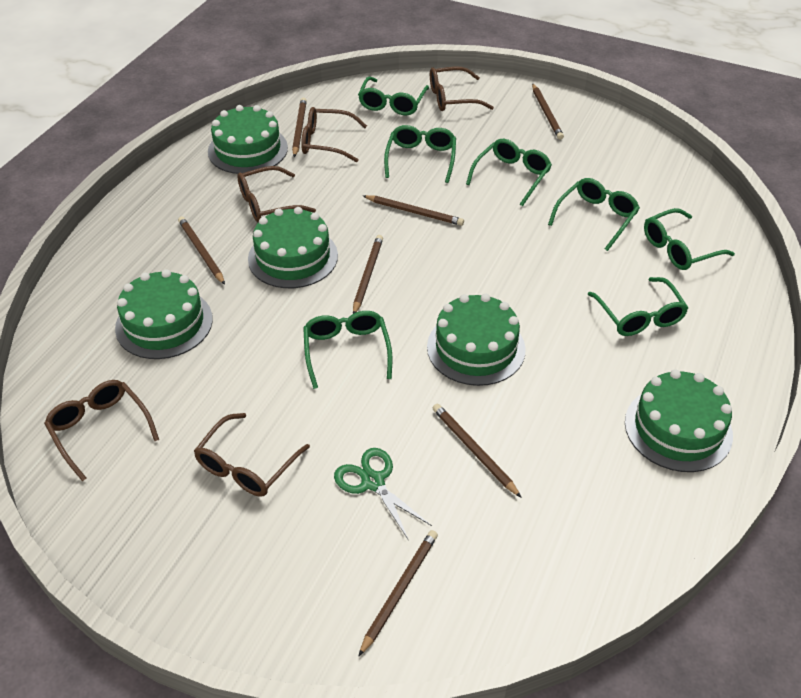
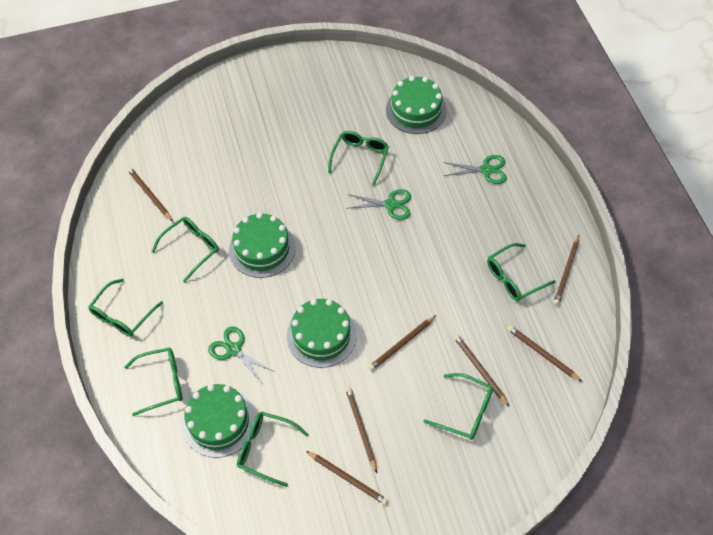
brown glasses: [44,380,159,481] [194,413,310,497] [237,166,316,223] [301,107,367,162] [430,67,494,111] = 5 -> none = 0
green cake: [115,269,213,359] [208,105,288,174] [248,207,338,288] [427,294,526,386] [625,369,733,472] = 5 -> [182,384,256,458] [229,212,296,278] [287,299,357,368] [386,76,447,134] = 4
green scissors: [334,448,432,541] = 1 -> [208,327,275,383] [348,189,411,220] [443,155,507,184] = 3

